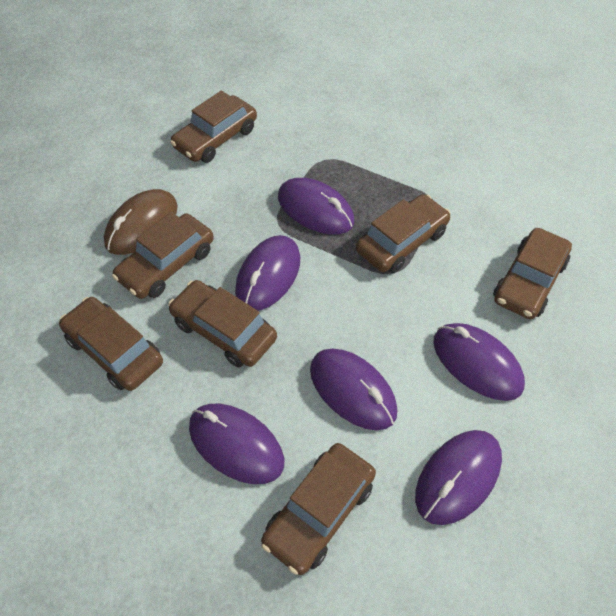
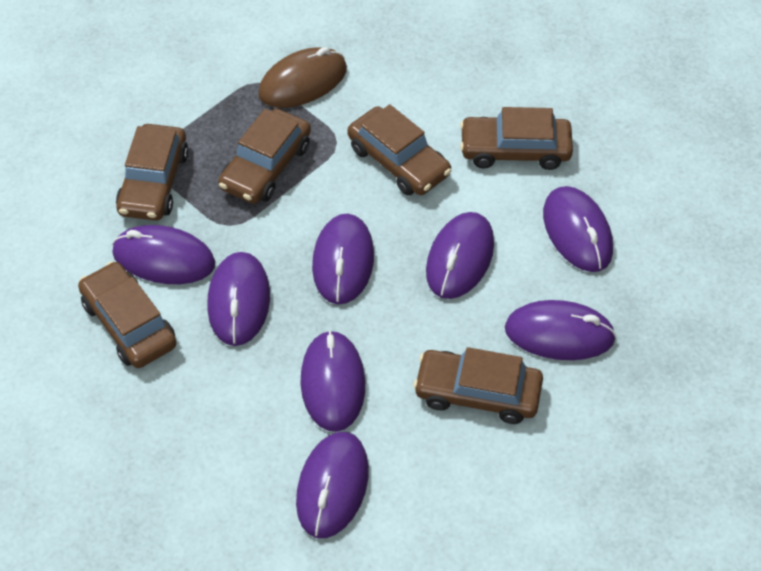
brown car: [59,297,163,391] [112,212,214,299] [168,280,277,367] [170,91,257,163] [261,443,376,575] [356,194,450,273] [493,228,572,319] = 7 -> [78,261,177,368] [116,124,188,221] [218,109,311,204] [347,104,451,196] [413,347,543,424] [460,107,573,170] = 6
purple mouse: [189,403,284,484] [235,235,300,311] [278,178,354,234] [310,349,397,430] [415,430,502,525] [433,323,525,401] = 6 -> [112,225,215,284] [207,252,270,346] [296,432,369,538] [301,330,365,432] [312,213,374,304] [426,212,494,299] [505,300,616,360] [543,186,613,272] = 8

